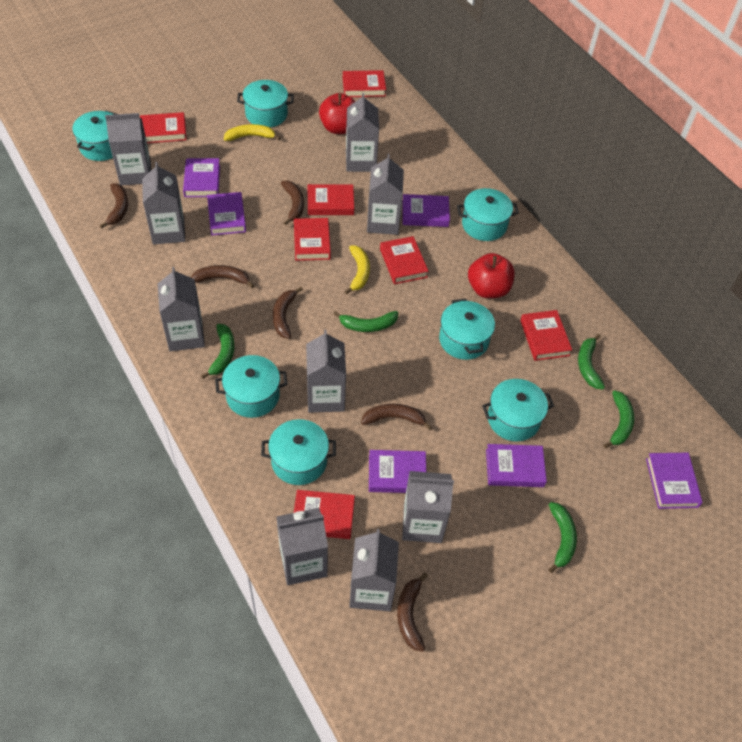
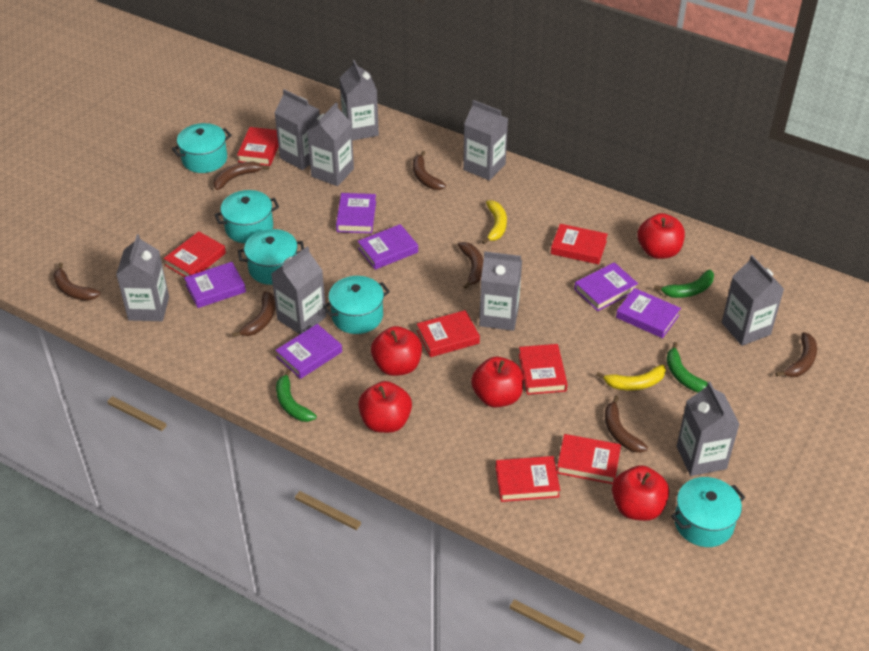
brown banana: [100,183,128,229] [191,265,254,288] [273,287,303,339] [281,180,304,225] [361,404,432,430] [397,573,428,652] = 6 -> [53,263,101,301] [213,161,269,190] [232,291,275,337] [413,151,446,190] [458,242,483,289] [605,396,648,453] [776,332,817,377] = 7
green banana: [201,324,235,379] [333,311,398,332] [548,502,577,573] [578,334,605,389] [604,390,634,448] = 5 -> [276,369,317,422] [654,270,714,298] [666,342,714,393] = 3
red apple: [319,93,355,134] [468,253,515,298] = 2 -> [358,381,412,433] [371,326,422,376] [471,357,523,407] [612,465,669,521] [637,213,685,259] = 5
turquoise pot: [72,110,117,161] [215,355,288,418] [237,80,294,127] [261,419,336,485] [439,298,495,360] [457,188,519,241] [482,379,554,441] = 7 -> [172,123,232,173] [214,190,279,243] [238,229,304,285] [323,276,390,334] [671,477,745,547] = 5

